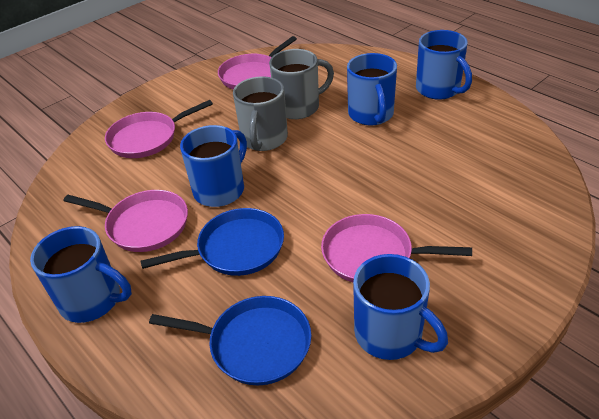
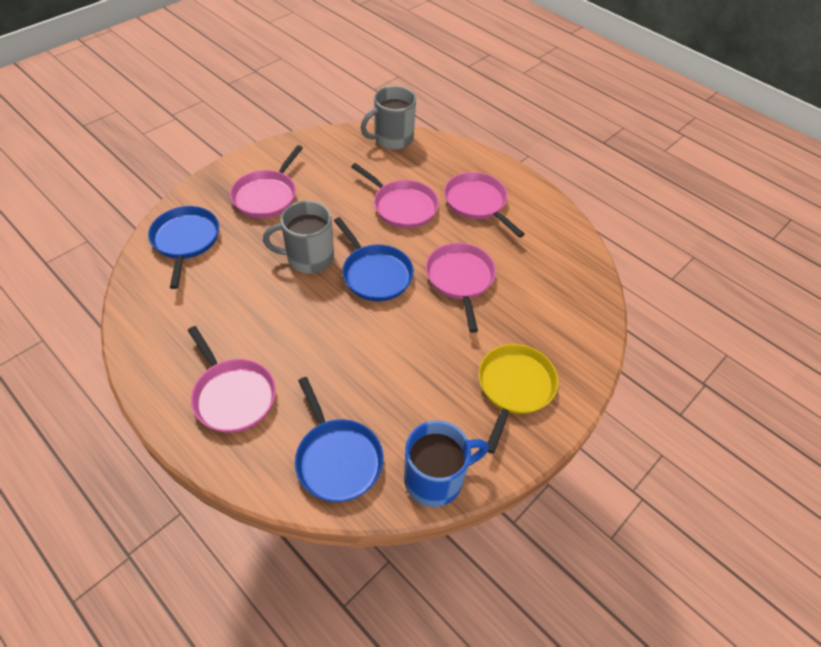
blue mug: [30,226,132,323] [180,125,247,207] [347,53,397,126] [353,254,448,360] [416,30,472,100] = 5 -> [404,420,489,507] = 1
blue pan: [141,208,284,276] [149,296,311,385] = 2 -> [148,206,219,289] [295,377,384,502] [334,217,414,301] = 3
pink pan: [64,190,188,252] [105,100,213,158] [218,36,297,89] [321,214,472,282] = 4 -> [188,326,276,433] [230,145,303,218] [351,163,439,228] [426,243,496,333] [444,172,525,238] = 5
yellow pan: none = 0 -> [479,344,558,454] = 1

